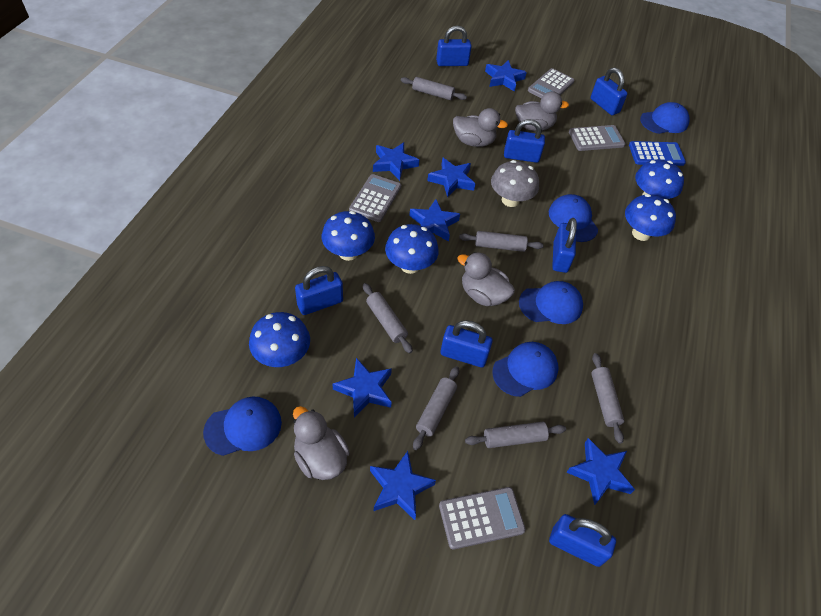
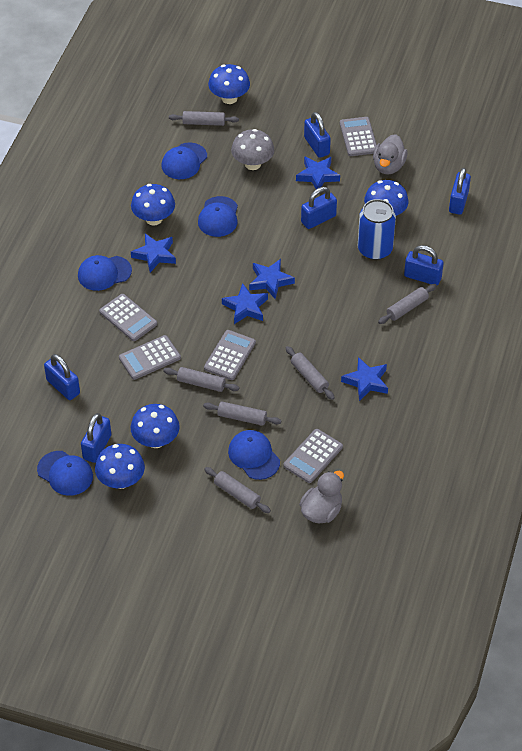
blue calculator: [629,141,686,166] = 1 -> none = 0
blue can: none = 0 -> [358,199,396,260] = 1
blue padlock: [295,266,343,315] [436,26,472,66] [441,320,493,368] [504,119,545,163] [549,514,616,567] [552,218,577,273] [591,67,628,115] = 7 -> [44,354,80,400] [81,413,111,463] [301,187,337,229] [304,112,331,158] [404,245,444,285] [449,168,471,215] = 6
blue star: [333,358,392,417] [370,451,436,520] [373,142,419,181] [409,199,460,242] [427,158,475,198] [485,60,527,92] [566,438,635,505] = 7 -> [131,234,176,273] [222,283,268,324] [249,259,295,299] [296,156,340,189] [341,357,388,401] = 5
grey calculator: [349,174,401,222] [439,487,526,550] [528,68,575,98] [569,125,626,151] = 4 -> [99,294,157,341] [119,335,181,380] [204,330,256,380] [283,429,343,483] [340,117,377,156] = 5
grey duck: [293,406,350,480] [453,108,508,147] [457,252,515,306] [515,91,569,131] = 4 -> [299,471,344,523] [373,134,407,174] = 2

